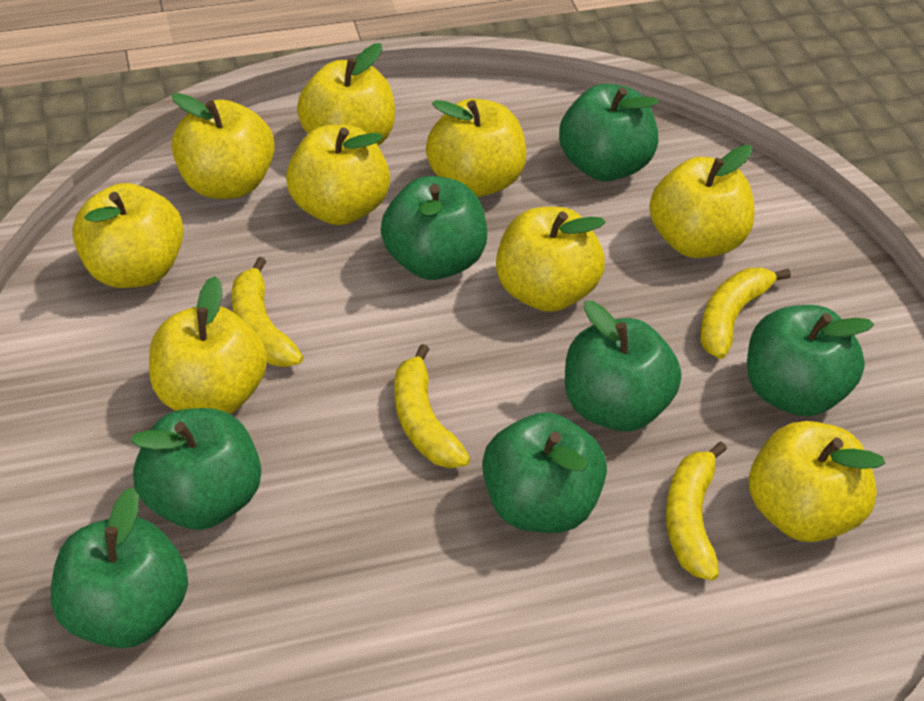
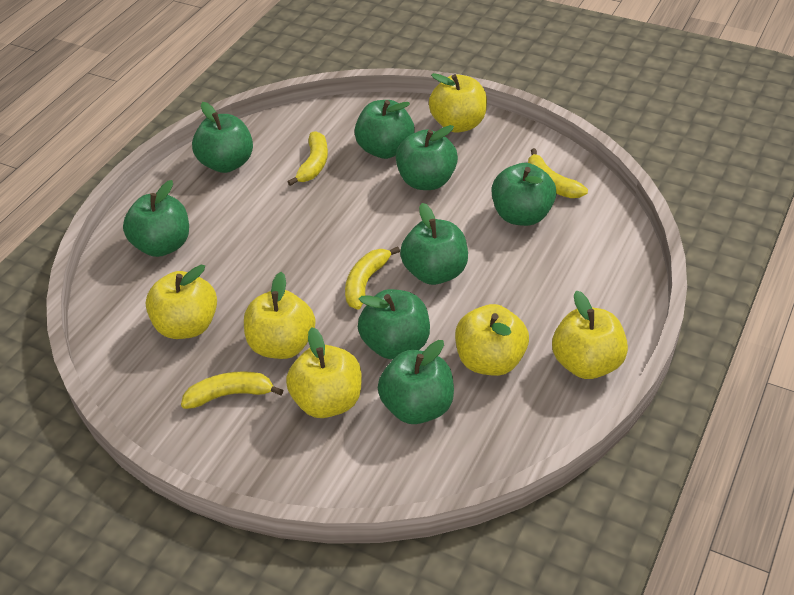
green apple: [51,487,188,648] [131,408,261,530] [381,176,487,280] [482,412,607,533] [559,84,659,181] [565,301,681,431] [747,305,874,416] = 7 -> [123,180,189,257] [192,102,253,173] [354,100,415,159] [358,289,430,359] [378,340,454,424] [396,125,458,190] [400,203,468,285] [491,163,556,226] = 8
yellow apple: [72,183,184,288] [149,276,267,414] [172,93,275,199] [286,125,390,225] [297,43,395,146] [426,99,526,197] [496,207,606,312] [649,145,754,258] [749,421,885,542] = 9 -> [146,265,217,339] [244,272,316,359] [286,327,361,418] [429,73,487,133] [455,304,529,376] [552,290,628,379] = 6

